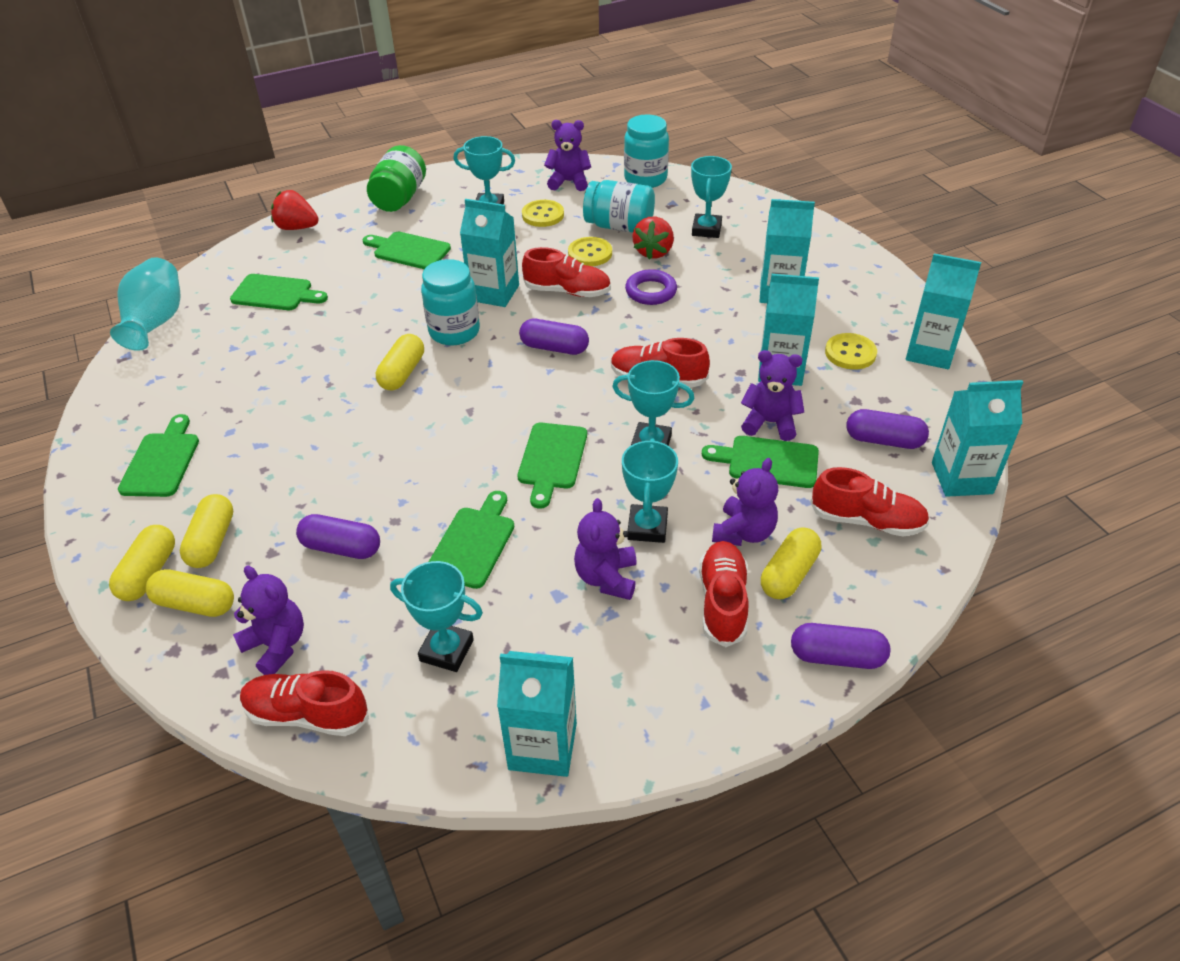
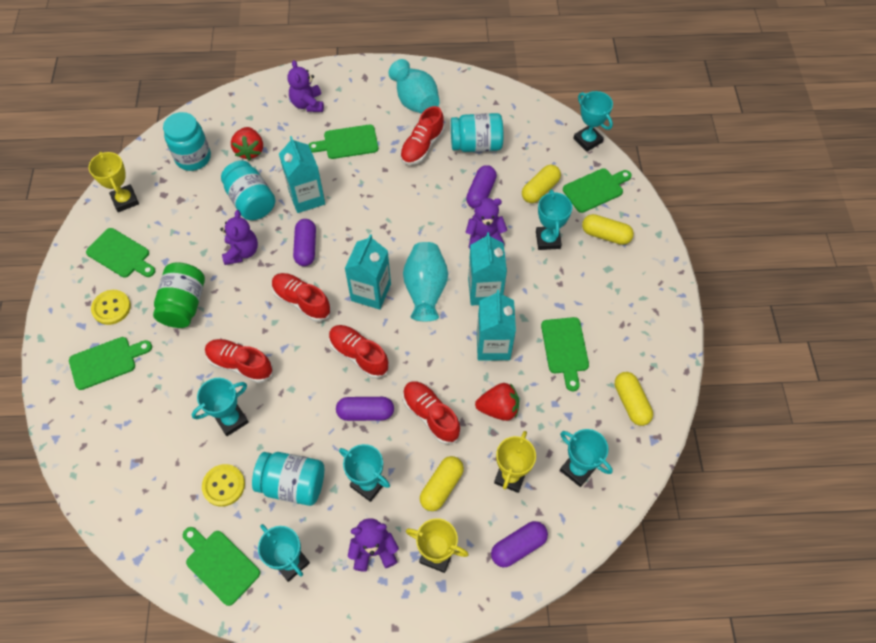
purple ring: [625,269,677,305] = 1 -> none = 0
purple teddy bear: [233,566,304,675] [544,120,591,191] [574,498,637,600] [712,458,778,546] [741,350,804,441] = 5 -> [220,210,258,265] [287,60,324,112] [348,518,399,572] [465,198,507,249] = 4
turquoise carton: [460,199,519,307] [497,651,577,777] [758,274,819,386] [759,199,815,303] [906,254,981,369] [932,380,1023,497] = 6 -> [279,136,325,213] [345,234,391,309] [468,232,507,305] [477,290,516,361] = 4
turquoise jar: [421,259,480,346] [583,180,655,233] [624,114,669,188] = 3 -> [163,112,211,171] [221,160,275,220] [252,452,324,506] [451,113,503,152] = 4
turquoise trophy: [390,561,483,672] [454,136,515,204] [612,360,694,446] [622,439,678,543] [691,156,732,238] = 5 -> [192,378,249,436] [258,524,310,582] [339,444,390,502] [536,190,572,250] [560,429,613,487] [573,91,613,152] = 6
turquoise vase: [110,258,181,351] = 1 -> [388,59,440,114] [403,242,448,321] = 2
yellow button: [522,200,564,227] [568,237,612,266] [825,333,877,370] = 3 -> [91,290,131,325] [202,464,245,507] = 2
yellow capsule: [109,525,175,601] [145,569,234,617] [180,494,233,568] [376,334,424,390] [761,527,821,599] = 5 -> [420,456,464,511] [522,165,561,203] [582,214,634,245] [615,372,653,426] = 4
yellow trophy: none = 0 -> [88,152,139,212] [406,518,469,573] [494,431,536,493] = 3

